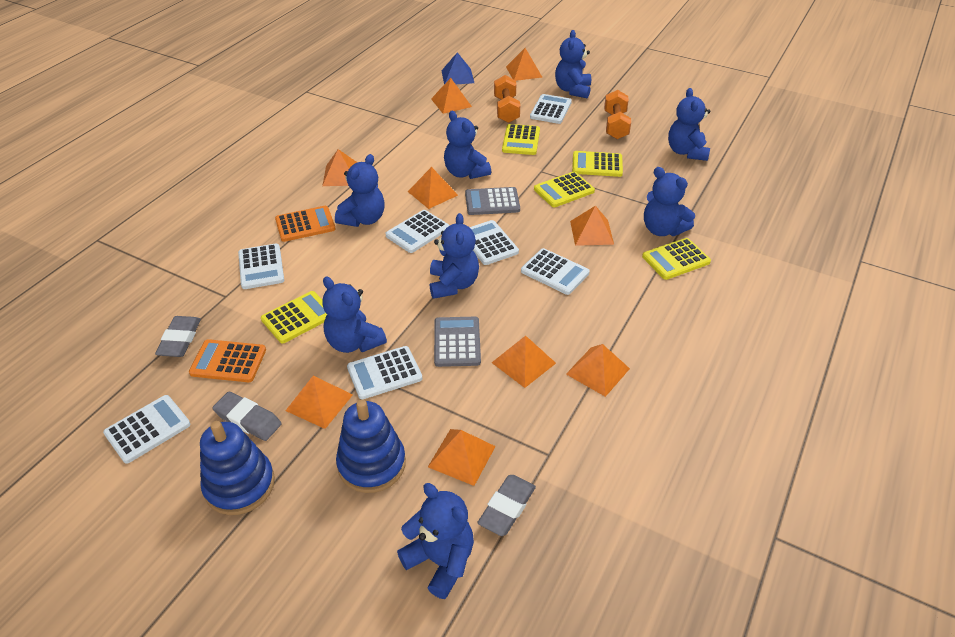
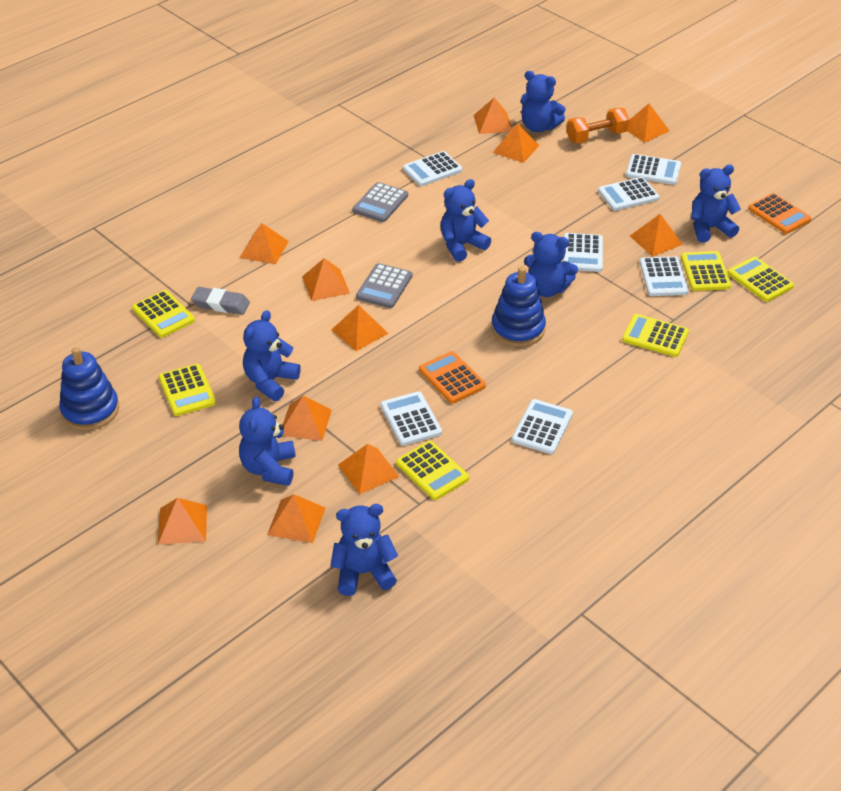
blue pyramid: [442,52,474,84] = 1 -> none = 0
blue teddy bear: [322,277,387,353] [335,154,385,227] [397,483,474,599] [430,213,479,299] [444,111,491,179] [555,30,591,98] [644,167,695,236] [668,88,710,161] = 8 -> [239,397,295,486] [243,310,301,401] [330,504,398,596] [440,179,491,262] [521,71,566,132] [524,232,578,297] [691,165,741,242] = 7
grey eraser: [155,316,201,357] [212,392,282,441] [477,475,536,536] = 3 -> [191,287,250,315] = 1
orange dumbbell: [494,75,520,123] [604,90,631,139] = 2 -> [566,108,629,143] = 1
orange pyramid: [285,376,353,429] [322,149,357,186] [408,167,458,209] [428,429,496,486] [431,78,472,114] [492,336,556,388] [506,48,542,81] [566,344,630,397] [570,206,614,246] = 9 -> [158,498,207,545] [240,223,289,264] [267,494,326,543] [283,395,332,441] [302,258,350,301] [331,305,389,351] [338,444,399,494] [474,98,512,134] [492,123,540,163] [627,104,670,143] [630,214,683,257] = 11
yellow calculator: [261,291,327,343] [502,124,540,155] [534,172,595,207] [572,151,623,177] [642,238,711,280] = 5 -> [132,290,195,338] [159,364,216,416] [396,441,469,500] [622,314,689,357] [681,251,731,291] [728,256,794,302] = 6

